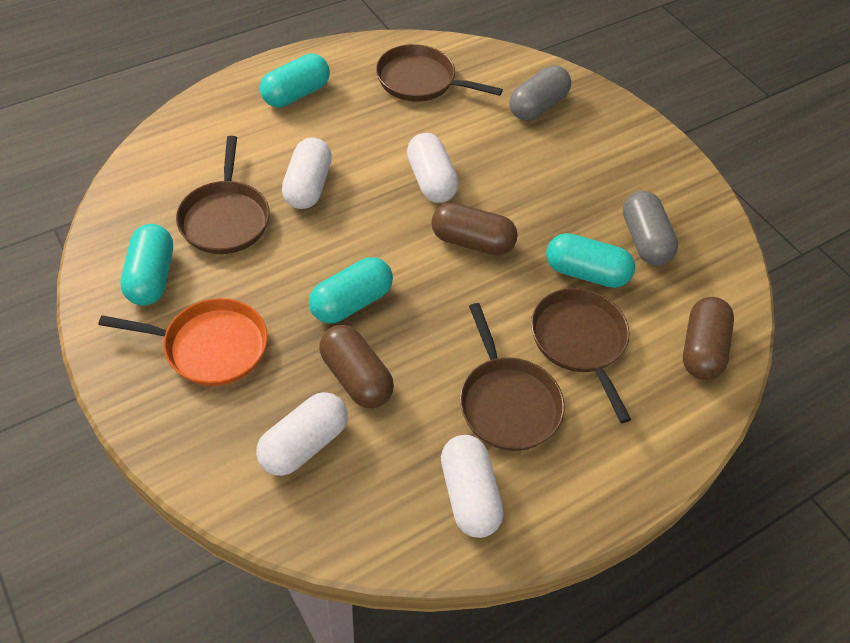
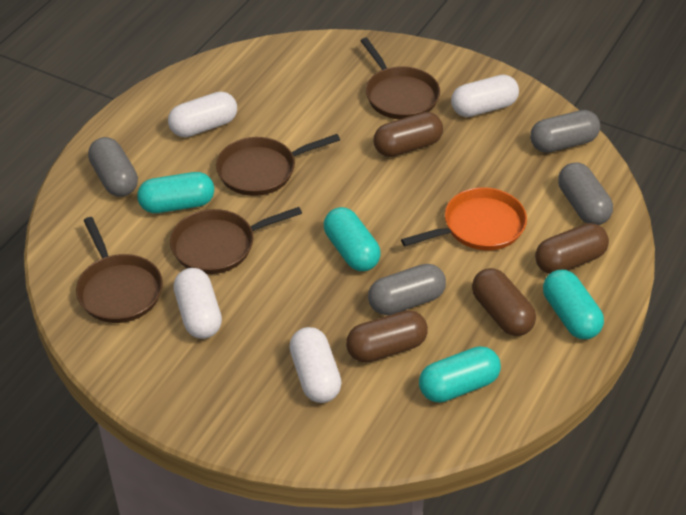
brown capsule: [319,325,394,408] [431,203,518,256] [683,297,734,380] = 3 -> [346,310,428,363] [374,112,443,157] [472,268,536,336] [535,223,609,274] = 4
grey capsule: [509,65,571,120] [623,191,678,266] = 2 -> [88,137,138,197] [368,264,446,315] [530,110,600,153] [558,162,613,225] = 4

